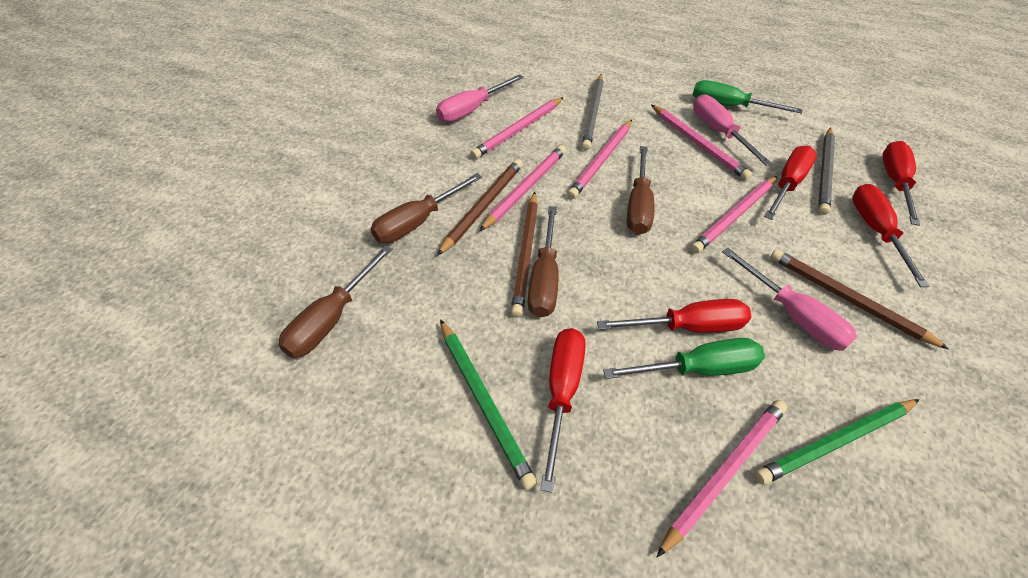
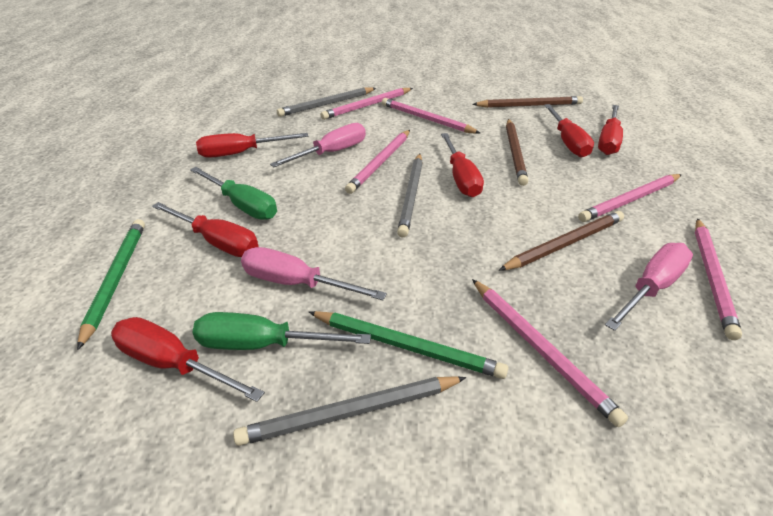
brown screwdriver: [279,245,392,358] [371,173,482,243] [528,206,559,317] [627,146,654,235] = 4 -> none = 0
grey pencil: [581,74,604,150] [818,128,835,215] = 2 -> [233,376,466,446] [277,88,376,117] [397,154,423,238] = 3
red screwdriver: [540,328,586,493] [597,299,751,333] [764,146,817,220] [852,184,929,287] [882,141,920,226] = 5 -> [111,317,265,402] [152,202,259,257] [196,133,308,158] [441,133,484,197] [544,104,594,157] [598,105,623,155] = 6

